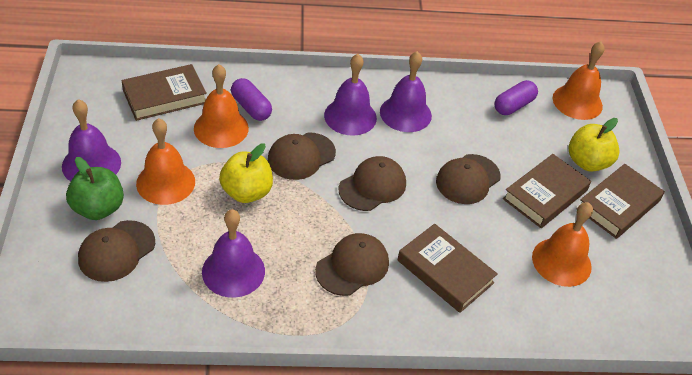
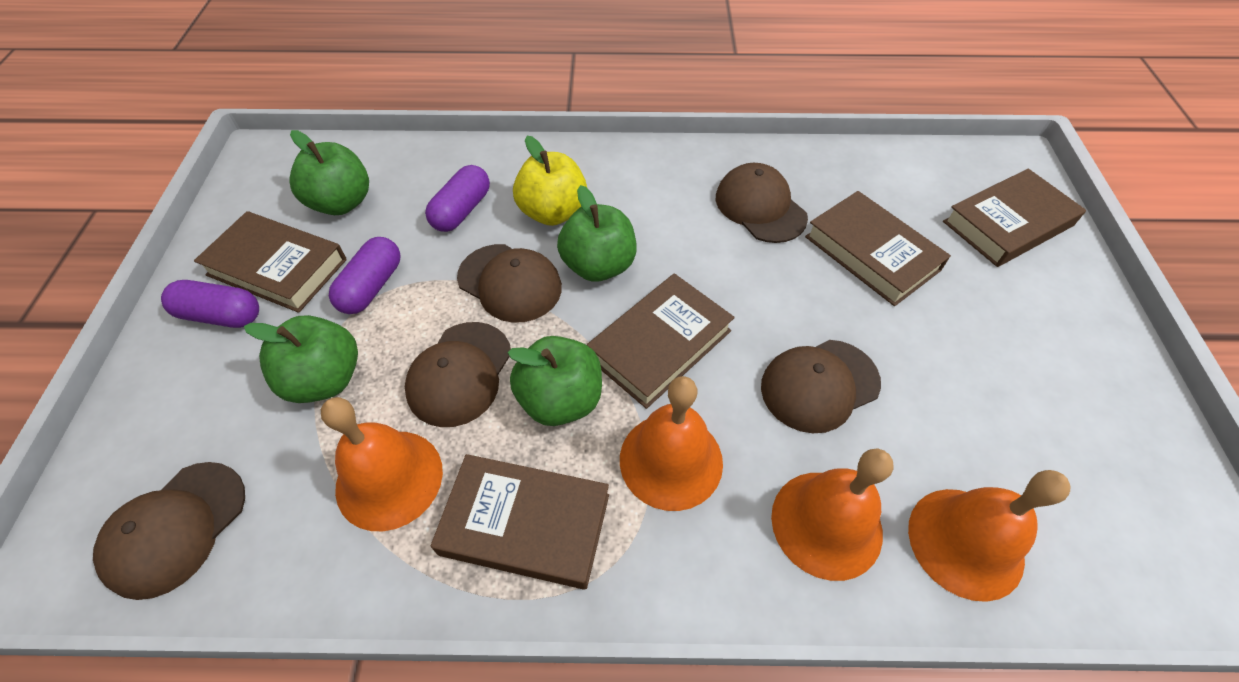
brown book: [122,64,207,121] [397,224,498,313] [503,154,591,228] [576,164,665,239] = 4 -> [194,211,347,313] [431,454,609,590] [587,274,735,409] [805,191,951,306] [943,169,1086,267] = 5
green apple: [66,157,124,220] = 1 -> [244,315,358,403] [290,130,369,215] [507,336,602,426] [557,185,637,282] = 4
purple bell: [62,99,121,181] [202,209,265,298] [324,54,377,136] [380,51,432,132] = 4 -> none = 0
purple capsule: [231,78,272,121] [495,80,538,115] = 2 -> [161,280,259,328] [329,237,401,314] [425,165,490,232] = 3
yellow apple: [219,144,273,203] [569,118,620,172] = 2 -> [513,136,587,226] = 1

